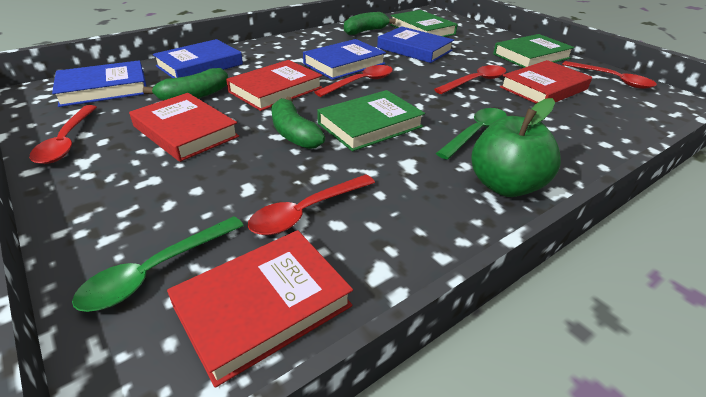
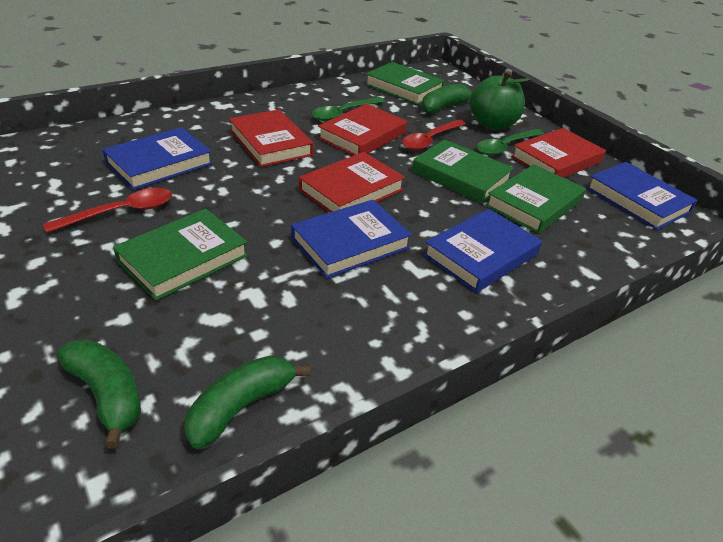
green book: [317,90,425,151] [390,10,458,37] [493,34,575,68] = 3 -> [113,209,248,301] [365,62,445,105] [412,139,514,204] [485,164,586,234] = 4
red spoon: [30,105,97,164] [248,174,375,235] [315,65,393,97] [434,65,506,94] [562,61,657,89] = 5 -> [43,188,172,233] [402,120,465,150] = 2

